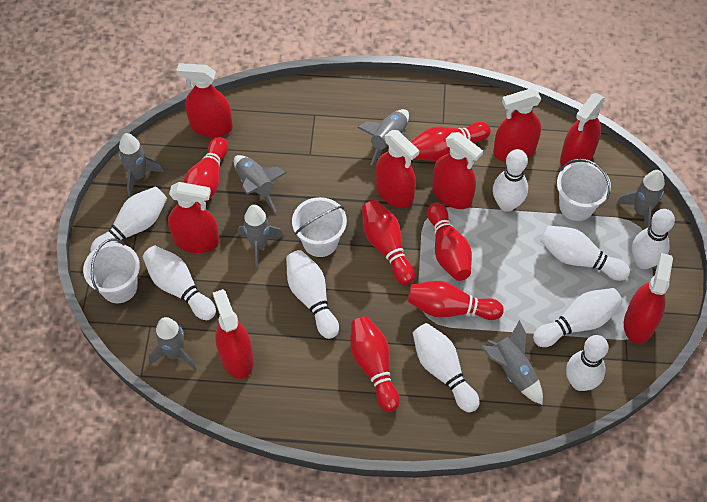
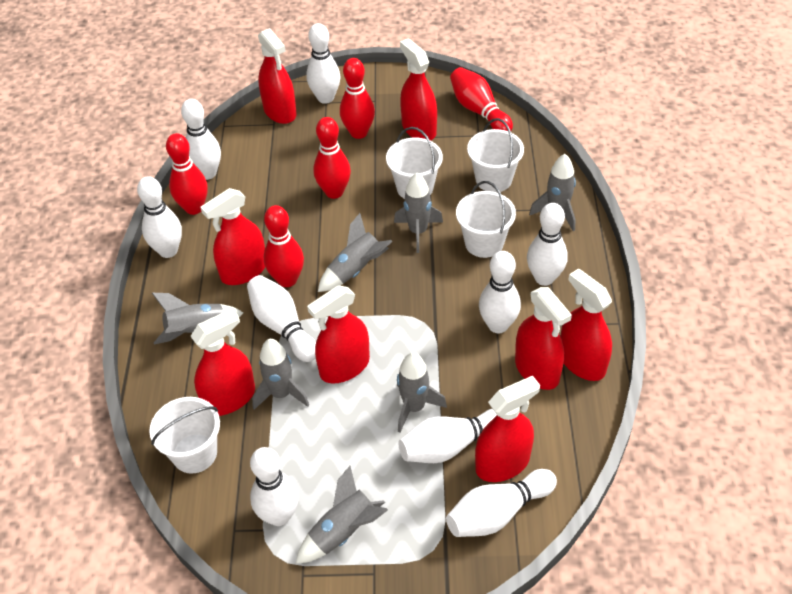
red bowling pin: [183,137,228,206] [350,316,400,412] [362,200,415,285] [408,281,504,320] [411,122,491,161] [427,202,472,281] = 6 -> [166,133,208,215] [264,205,304,287] [314,117,351,199] [340,58,375,139] [450,67,513,131] = 5
white bucket: [83,239,140,303] [292,197,347,257] [557,158,611,221] = 3 -> [149,397,220,474] [386,127,443,199] [456,181,516,258] [467,118,524,193] = 4

